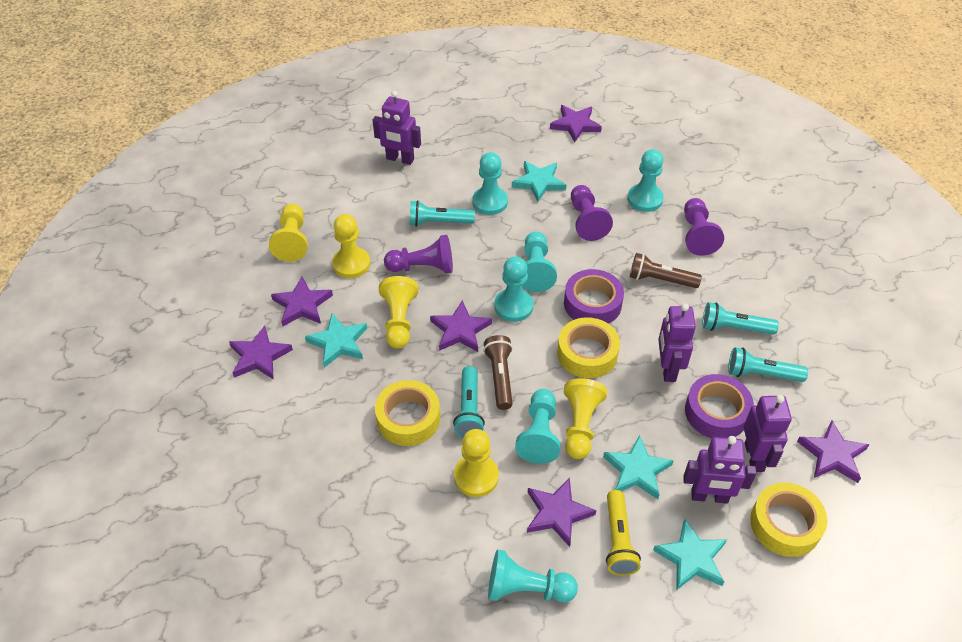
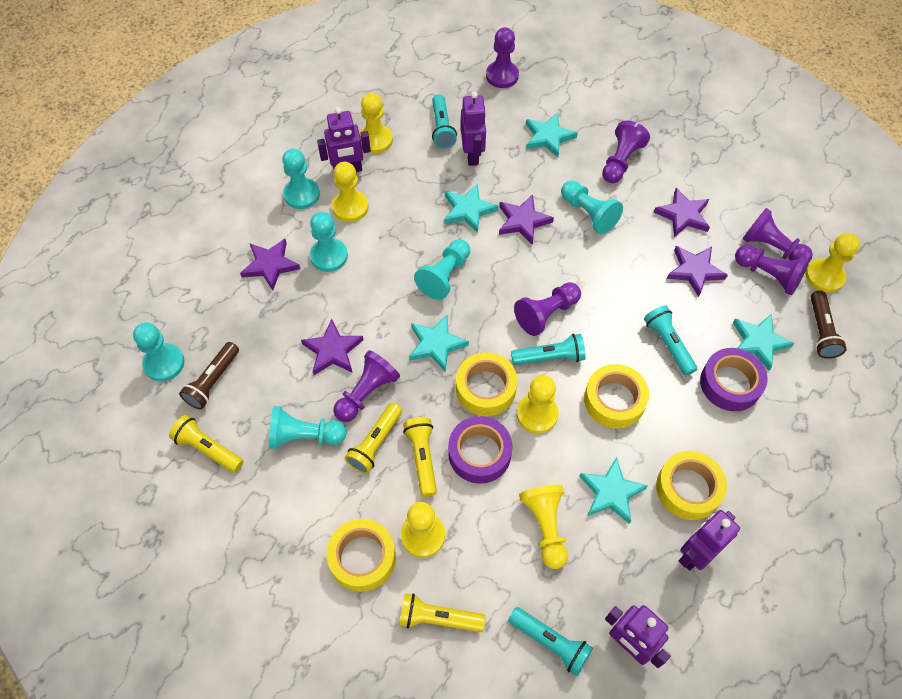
purple pawn: [384,235,453,273] [571,185,613,241] [684,198,724,256] = 3 -> [333,350,400,422] [486,27,519,88] [514,282,581,336] [602,120,650,183] [735,245,809,295] [742,208,813,262] = 6
purple star: [229,326,293,380] [271,277,333,326] [430,300,492,352] [527,477,596,547] [550,105,602,142] [797,420,870,483] = 6 -> [240,239,300,291] [301,319,363,375] [499,195,554,245] [653,188,710,237] [667,246,728,297] = 5
turquoise star: [305,314,367,368] [512,161,566,202] [603,435,674,499] [653,519,727,590] = 4 -> [409,314,469,371] [444,183,498,233] [526,113,578,158] [579,457,648,524] [733,314,795,371] = 5
yellow flashlight: [606,490,641,576] = 1 -> [169,415,244,473] [344,403,402,474] [399,593,485,632] [403,417,437,497] = 4
yellow pawn: [269,204,308,262] [332,214,370,278] [379,276,418,349] [454,429,499,497] [563,378,607,459] = 5 -> [332,162,369,222] [359,93,393,154] [401,502,445,558] [517,375,559,434] [519,485,568,569] [805,233,860,293] = 6
yellow tape: [375,380,440,446] [557,317,620,378] [750,482,827,557] = 3 -> [326,519,396,592] [456,353,518,416] [584,364,649,429] [656,451,727,520] = 4

